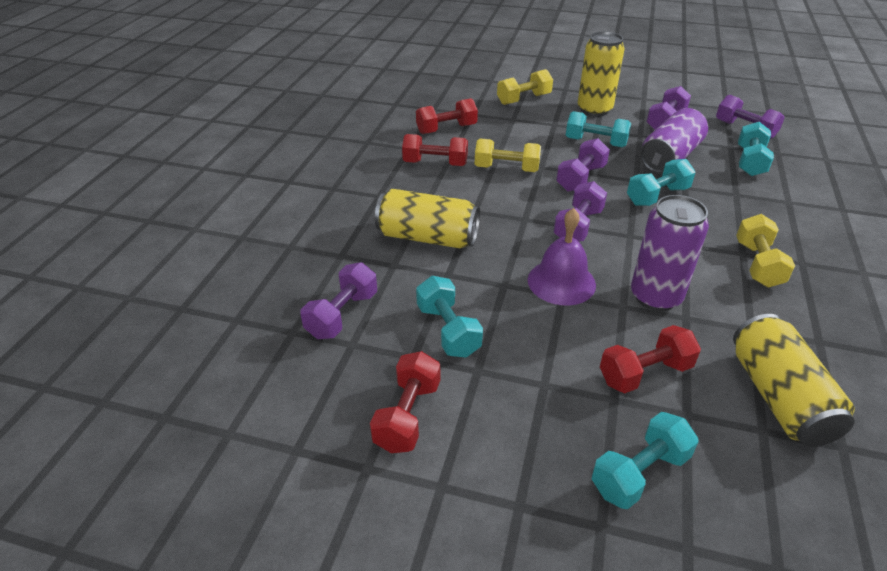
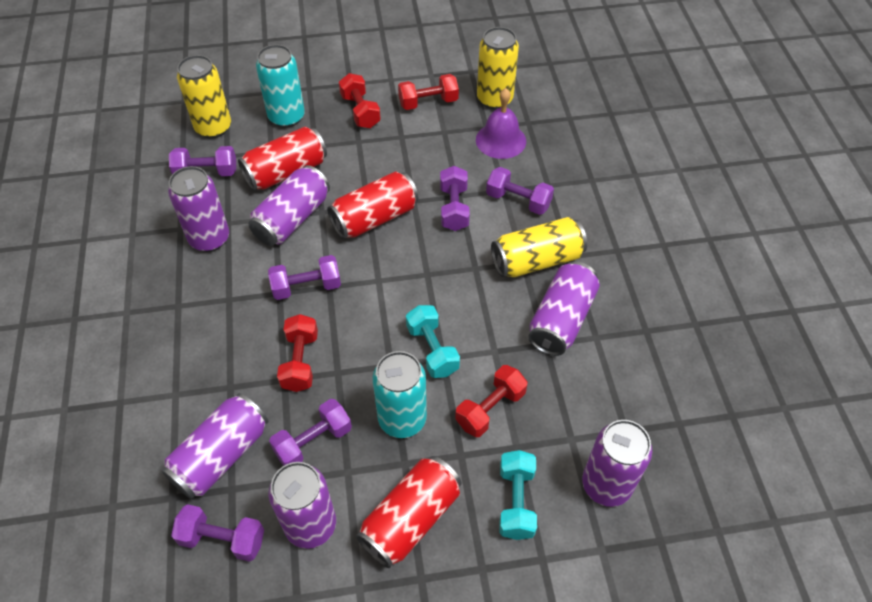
purple can: [631,195,709,311] [640,108,708,173] = 2 -> [162,393,268,499] [168,166,229,252] [248,165,330,246] [269,462,336,549] [528,261,600,356] [582,420,652,507] = 6
purple dumbbell: [301,262,377,339] [553,181,607,242] [556,138,610,192] [646,86,691,130] [716,95,785,139] = 5 -> [169,146,236,176] [171,504,264,562] [268,255,341,300] [269,399,352,466] [440,166,470,231] [486,167,554,215] = 6
red can: none = 0 -> [238,127,327,191] [327,171,418,239] [356,456,462,568] = 3
turquoise can: none = 0 -> [256,44,305,128] [373,351,427,438] = 2
turquoise dumbbell: [416,276,483,358] [566,111,631,148] [592,412,699,509] [627,159,696,206] [738,122,774,176] = 5 -> [406,305,460,378] [500,450,537,540] = 2
yellow dumbbell: [475,138,541,172] [497,69,553,105] [736,214,795,287] = 3 -> none = 0

